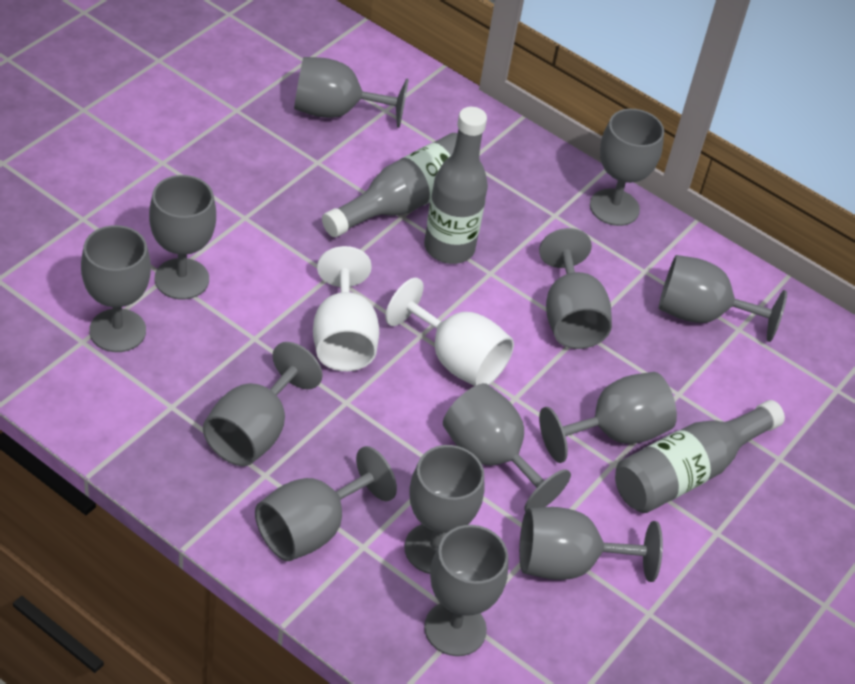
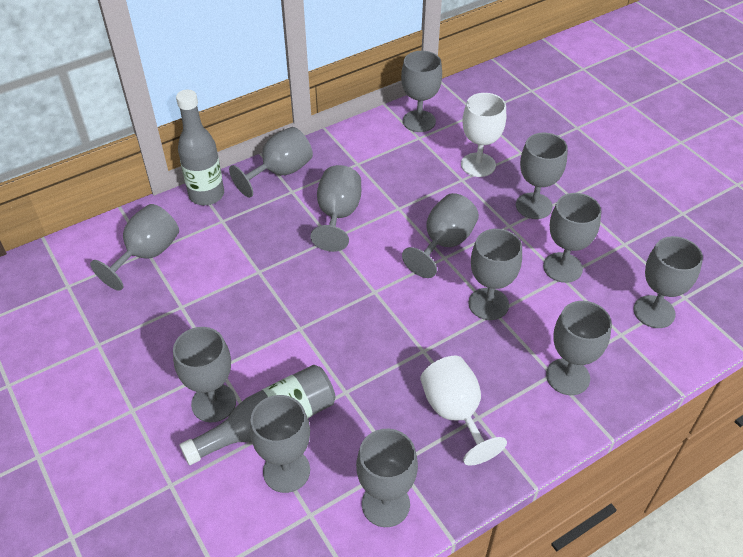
grey bottle: [322,133,458,237] [424,107,488,264] [615,400,785,513] = 3 -> [176,90,224,205] [180,365,335,465] = 2

